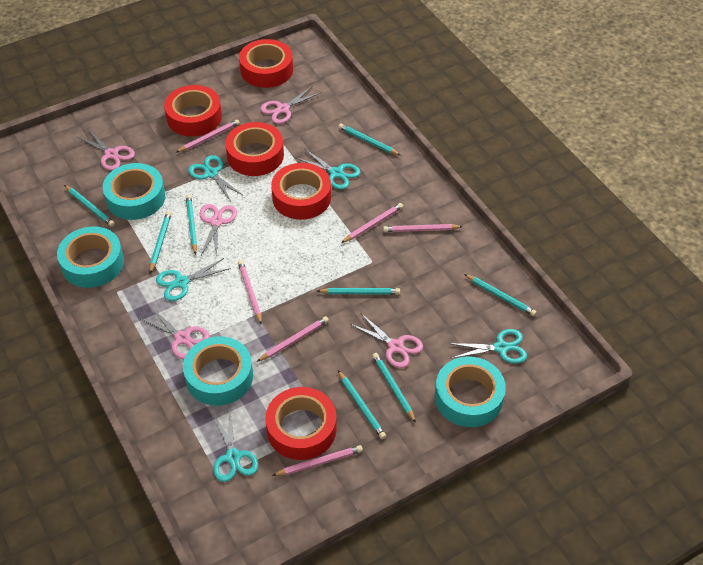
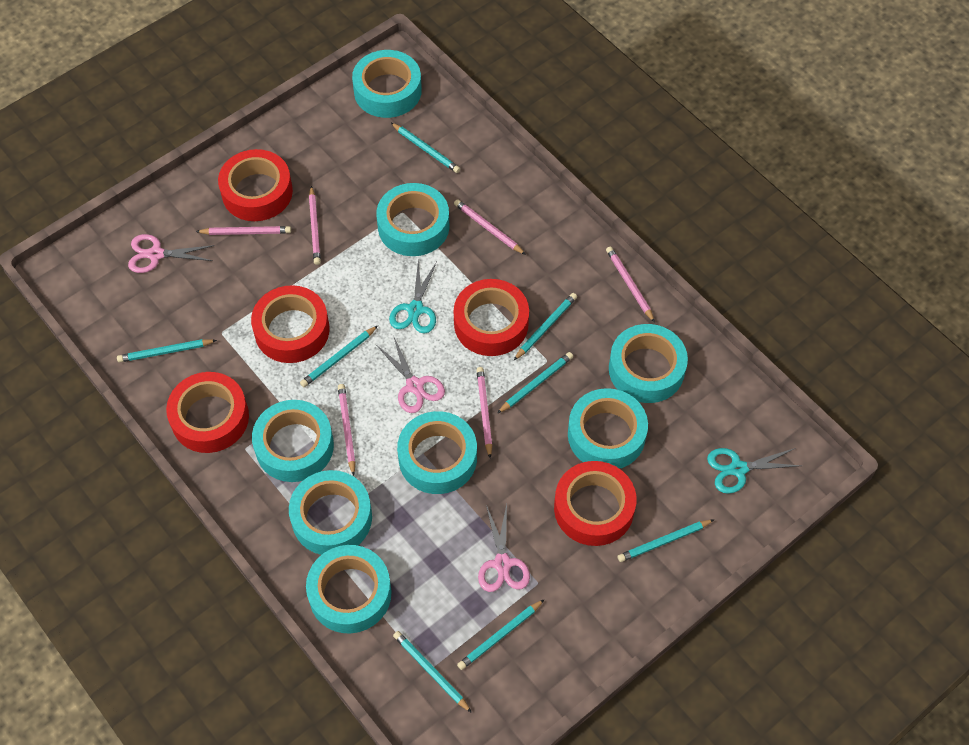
pink scissors: [78,130,135,171] [139,308,210,359] [200,204,237,259] [260,87,320,124] [350,313,423,368] = 5 -> [128,234,215,273] [377,338,445,413] [478,504,530,592] = 3
turquoise scissors: [156,258,231,301] [188,155,244,201] [213,411,258,482] [296,149,360,189] [448,329,527,364] = 5 -> [389,260,437,334] [707,448,801,494] = 2
turquoise tape: [57,226,124,288] [103,163,165,220] [183,336,253,406] [435,356,506,427] = 4 -> [252,400,334,482] [289,470,372,555] [306,545,392,633] [352,50,422,118] [376,183,450,256] [397,411,477,494] [568,388,648,469] [609,324,688,403] = 8

